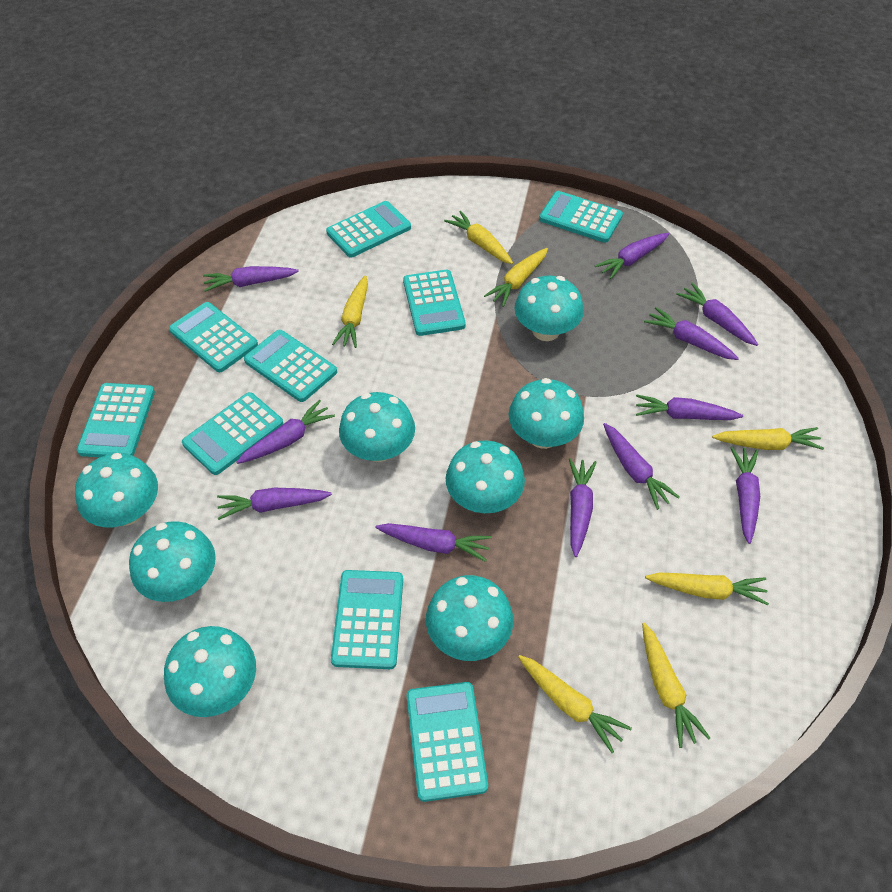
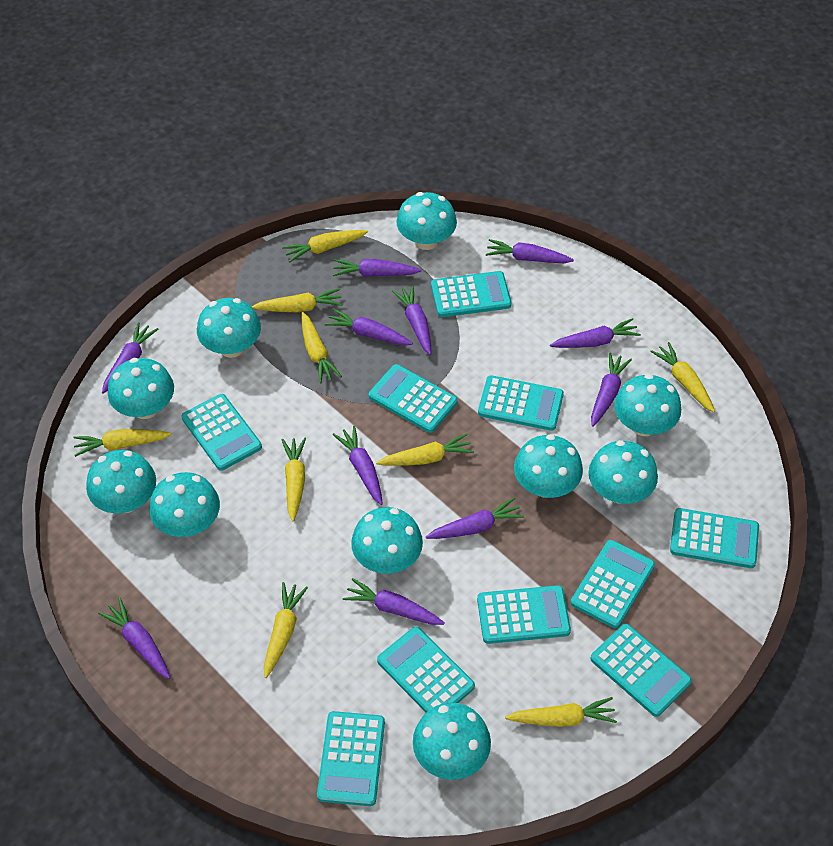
turquoise calculator: [77,383,155,457] [169,302,258,372] [182,392,283,475] [244,330,337,402] [326,201,411,258] [331,570,403,669] [403,270,466,336] [407,682,488,802] [539,191,623,243] = 9 -> [181,394,262,471] [317,711,385,806] [369,364,458,433] [377,627,475,713] [431,271,511,317] [477,585,571,644] [478,375,564,431] [571,540,655,628] [590,624,692,717] [670,508,759,568] = 10
turquoise mushroom: [75,453,158,527] [129,521,216,602] [164,626,256,717] [339,392,415,462] [426,575,513,661] [446,440,525,513] [509,378,584,449] [514,276,584,341] = 8 -> [86,450,156,513] [108,358,174,419] [149,472,220,537] [197,298,261,358] [351,507,423,574] [396,192,457,250] [413,703,491,780] [514,434,583,498] [589,440,658,504] [614,374,681,436] = 10
yellow carrot: [332,275,368,348] [444,211,513,264] [484,248,548,307] [518,655,632,753] [642,623,710,748] [645,573,769,605] [712,427,824,450] = 7 -> [73,429,172,457] [251,288,343,312] [264,582,308,678] [281,438,306,522] [282,230,368,263] [301,312,342,383] [376,433,474,466] [505,697,617,727] [650,342,715,413] = 9

